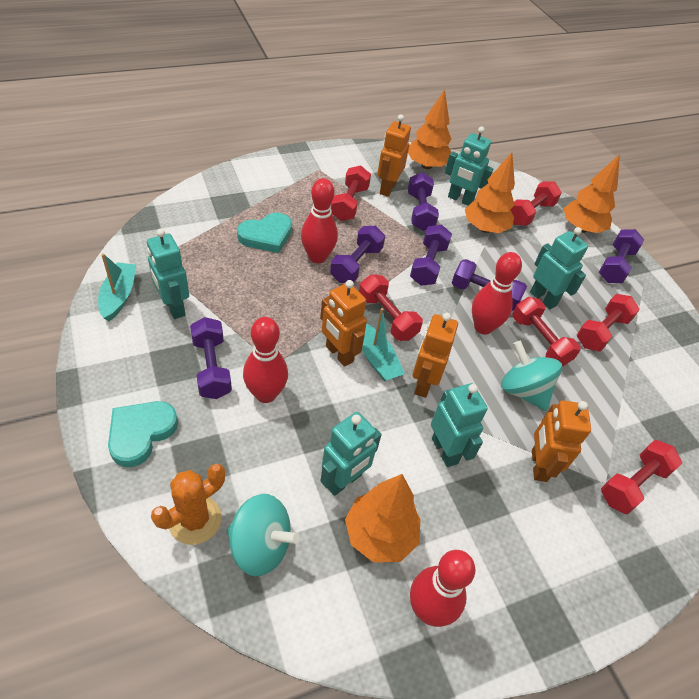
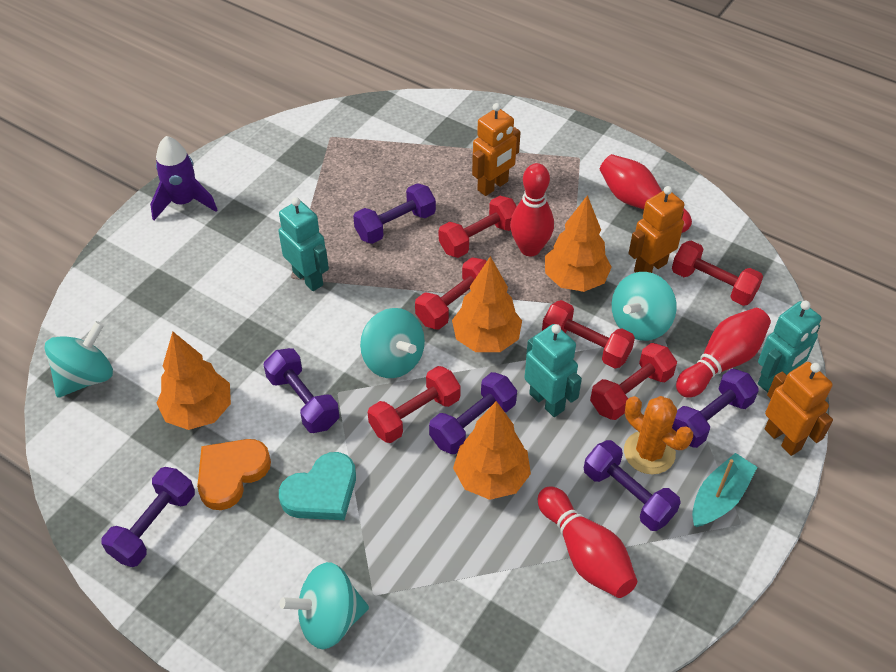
orange heart: none = 0 -> [197,439,271,510] = 1
orange robot: [320,280,367,367] [377,115,411,197] [412,313,458,398] [532,400,591,482] = 4 -> [472,103,521,196] [628,186,684,273] [765,362,833,456] = 3
purple rocket: none = 0 -> [150,136,217,220] = 1
turquoise boat: [98,253,136,321] [362,308,405,381] = 2 -> [692,453,757,527] = 1
turquoise heart: [108,401,178,467] [237,213,292,253] = 2 -> [279,452,356,520] = 1
turquoise robot: [147,229,189,319] [320,412,382,496] [431,383,488,467] [445,127,493,206] [530,227,588,309] = 5 -> [278,197,329,291] [524,324,582,417] [758,301,822,392] = 3
turquoise spinning top: [226,494,300,576] [501,341,562,411] = 2 -> [44,321,113,398] [280,562,369,649] [360,308,425,378] [612,272,677,341] = 4

